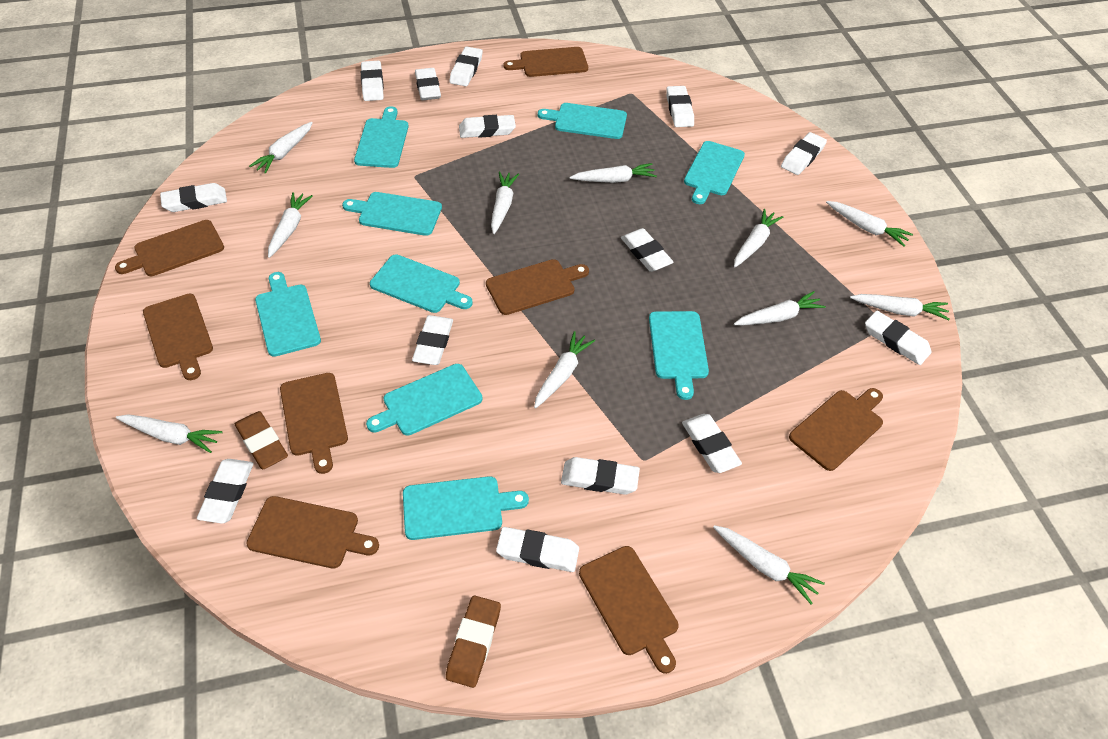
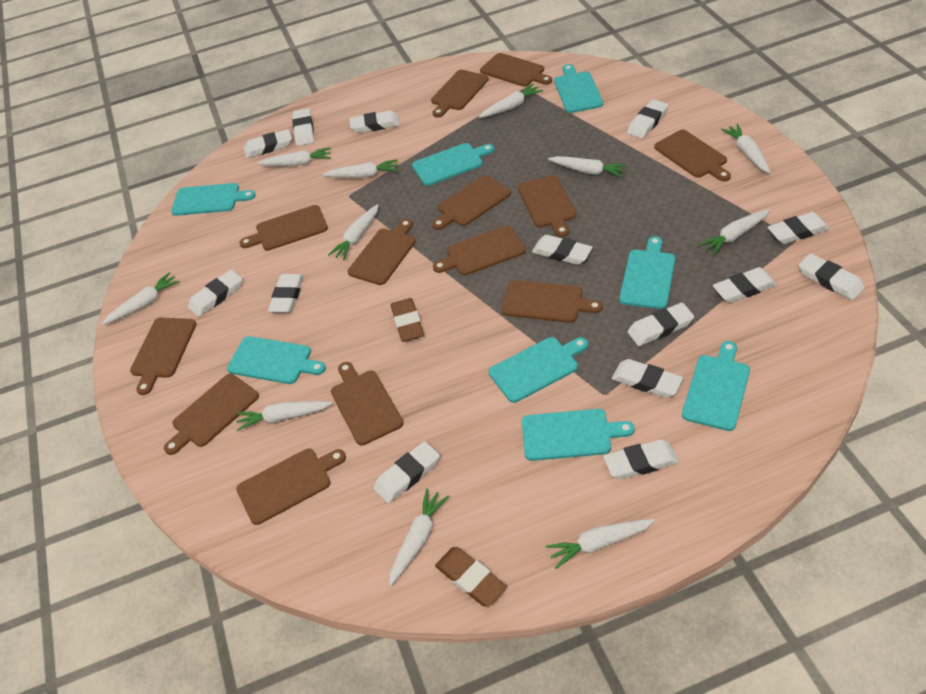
brown cutting board: [115,220,224,276] [143,294,213,380] [246,496,379,569] [280,373,348,474] [486,259,589,315] [503,47,588,77] [579,546,679,674] [789,388,883,471] = 8 -> [130,318,196,395] [164,374,259,455] [236,449,346,525] [240,205,328,251] [331,362,403,446] [348,219,416,285] [431,70,489,117] [432,175,511,230] [433,226,526,275] [480,53,552,87] [502,280,603,323] [518,175,576,237] [654,130,731,181] = 13
turquoise cutting board: [255,272,321,357] [342,192,442,236] [354,106,409,168] [366,364,483,436] [370,254,473,313] [403,476,529,540] [538,103,627,139] [649,311,709,400] [684,141,745,204] = 9 -> [171,183,256,216] [227,336,326,384] [412,143,494,186] [489,337,588,403] [522,409,635,461] [554,64,603,113] [619,236,675,309] [682,341,750,431] = 8

